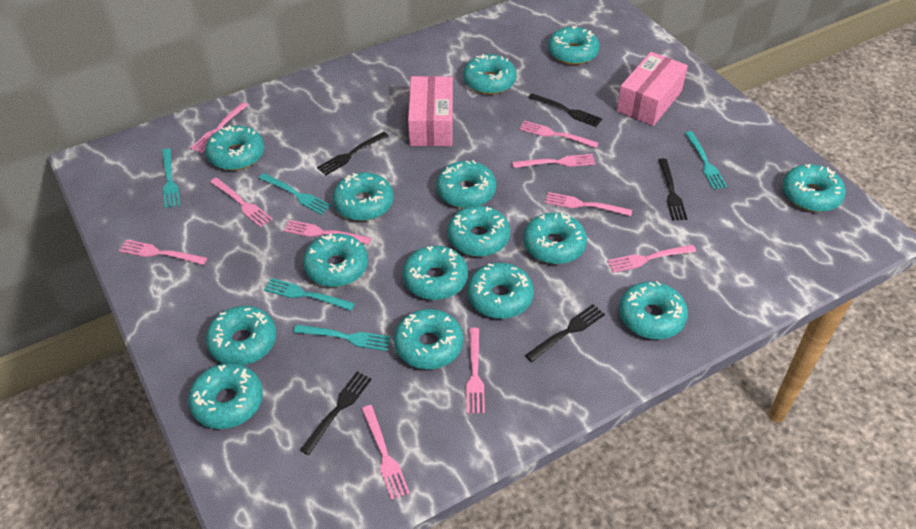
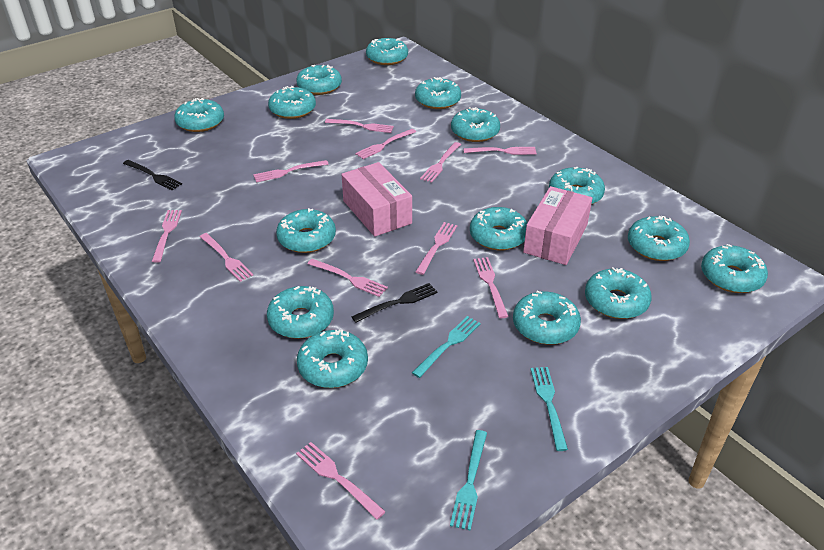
black fork: [300,371,372,455] [317,132,388,175] [525,304,605,362] [528,93,602,127] [658,158,687,220] = 5 -> [123,160,182,190] [352,283,438,323] = 2
pink fork: [119,240,207,265] [190,102,248,153] [210,177,272,227] [284,220,371,245] [362,405,410,500] [466,328,485,414] [512,154,595,168] [519,121,599,148] [545,192,632,216] [607,245,696,273] = 10 -> [152,210,182,263] [200,233,253,282] [253,160,329,183] [296,442,386,520] [308,259,388,297] [325,119,394,133] [355,129,416,159] [415,222,457,275] [420,142,461,183] [464,147,537,155] [473,257,509,318] = 11
turquoise fork: [162,148,180,208] [259,173,331,215] [264,278,355,311] [293,324,391,351] [685,131,727,190] = 5 -> [412,316,481,378] [450,430,487,531] [531,367,568,451] = 3

